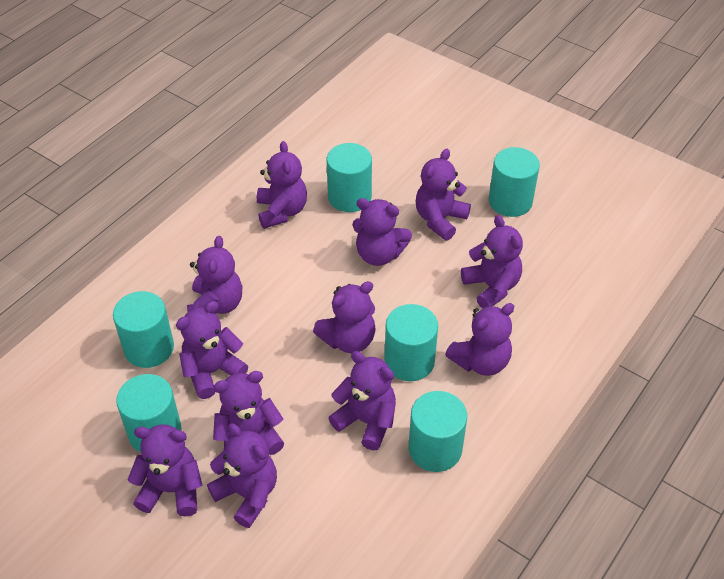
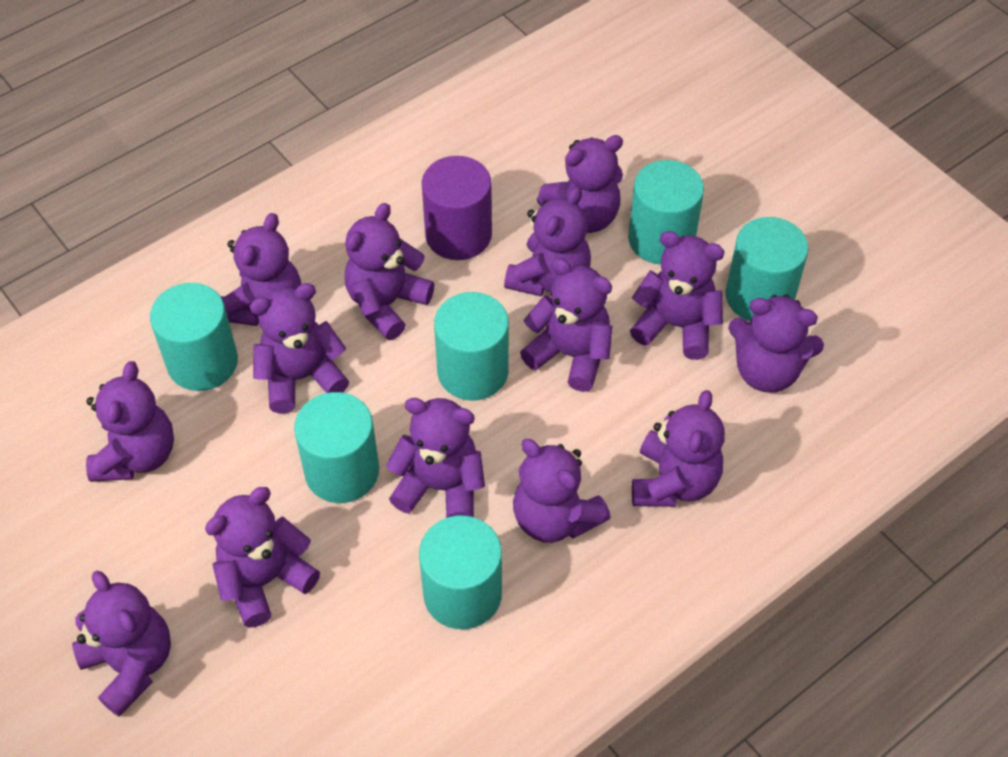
purple cylinder: none = 0 -> [422,156,492,260] = 1
purple teddy bear: [127,424,202,517] [176,301,248,399] [187,236,242,314] [207,423,277,528] [213,371,284,455] [257,141,307,229] [313,281,375,353] [329,351,396,451] [352,198,412,266] [415,149,471,240] [445,303,514,376] [461,215,523,309] = 12 -> [72,571,171,717] [86,361,174,482] [205,487,320,628] [221,213,301,326] [250,283,349,414] [344,203,434,340] [386,398,485,518] [504,186,591,297] [513,439,611,543] [520,258,612,392] [537,135,623,233] [630,231,725,360] [632,390,725,507] [728,295,824,393] = 14

